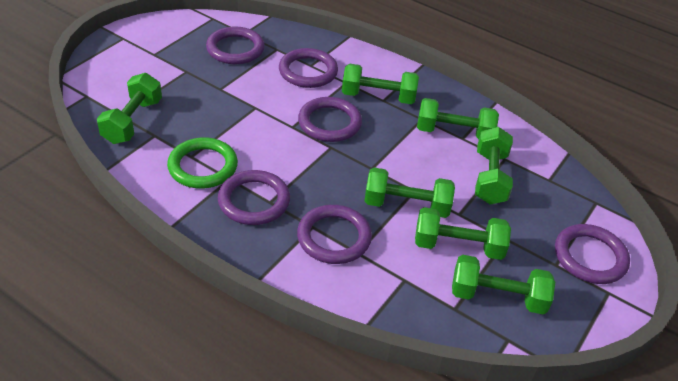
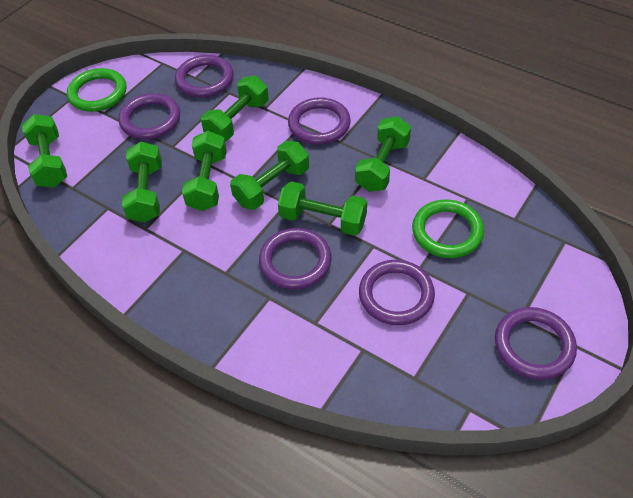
green ring: [167,137,238,189] = 1 -> [67,68,127,112] [412,200,484,258] = 2

